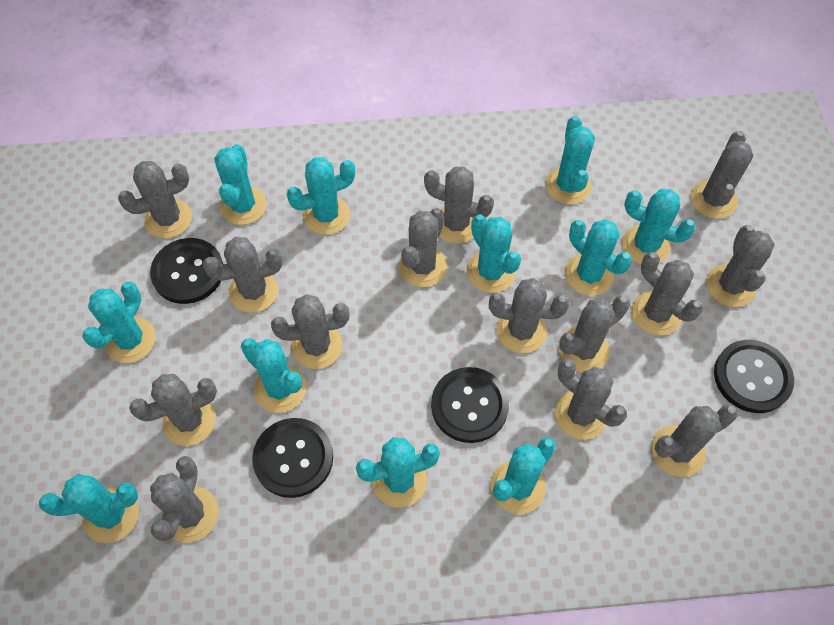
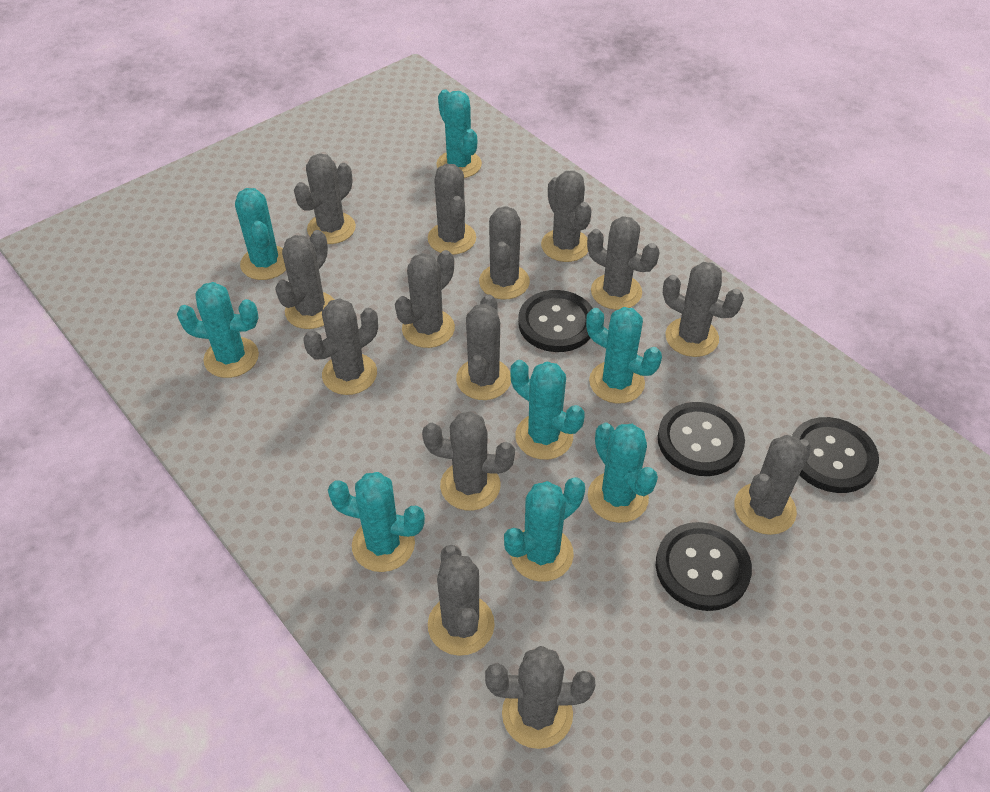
turquoise cactus: [39,474,139,543] [82,282,156,363] [214,144,267,225] [241,338,306,413] [287,157,355,235] [356,437,440,508] [467,214,521,293] [490,437,556,514] [545,116,595,204] [565,219,633,296] [622,189,696,264] = 11 -> [177,282,259,378] [235,188,286,280] [328,472,425,572] [436,89,482,178] [504,477,585,582] [510,360,585,460] [586,307,662,404] [588,423,658,523] = 8

